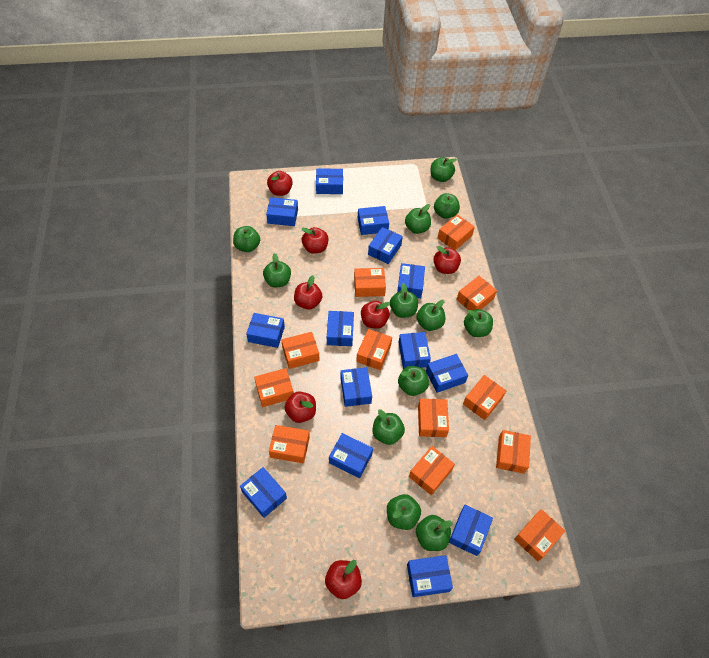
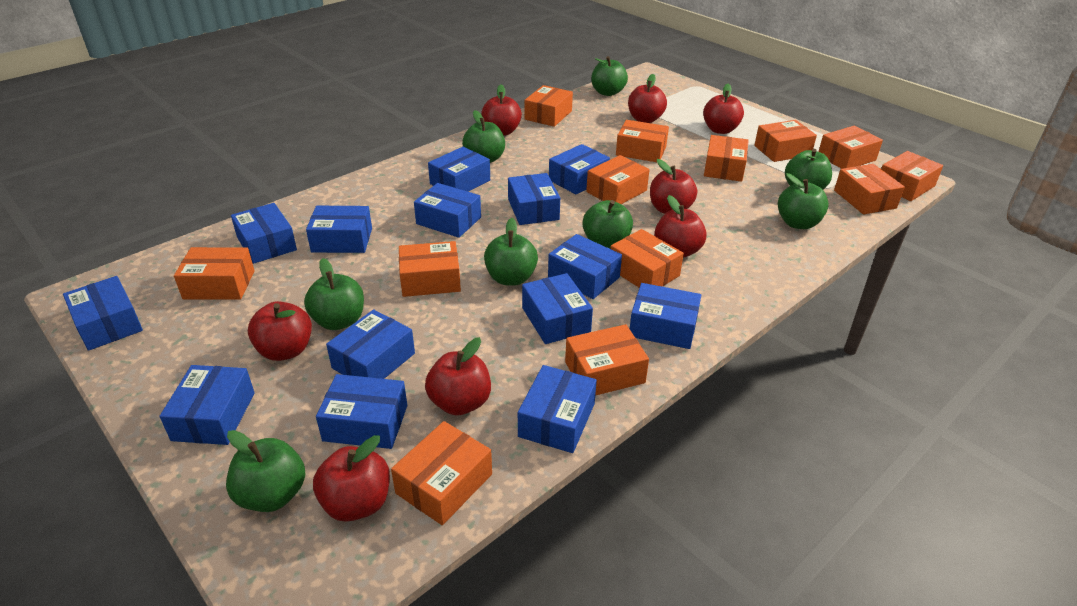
green apple: [233,226,260,252] [263,253,291,287] [372,409,405,445] [387,494,421,530] [390,283,418,318] [398,366,429,396] [405,204,431,234] [416,300,445,331] [416,515,453,551] [430,157,457,182] [434,193,460,219] [464,309,493,337] = 12 -> [226,430,305,512] [304,258,364,330] [462,110,505,163] [484,218,538,286] [582,200,633,249] [591,56,628,96] [778,173,829,229] [785,149,832,190] = 8
orange box: [254,368,294,407] [269,425,310,463] [281,332,320,369] [354,268,386,297] [356,329,392,370] [409,446,455,495] [418,399,449,437] [438,214,475,250] [457,276,497,311] [463,375,506,420] [496,430,531,474] [514,509,565,561] = 12 -> [174,247,255,299] [391,421,492,525] [399,241,461,297] [524,85,573,127] [565,324,649,396] [586,155,650,204] [610,229,684,288] [616,120,669,162] [704,135,749,182] [754,120,817,162] [818,125,883,169] [834,164,905,215] [881,151,943,201] = 13
red apple: [267,171,293,196] [284,392,316,423] [294,275,322,310] [302,227,328,254] [325,560,362,599] [361,301,390,329] [433,246,461,274] = 7 -> [248,301,312,361] [313,435,390,522] [425,337,491,415] [481,84,522,136] [628,74,667,123] [650,159,697,214] [654,195,707,258] [703,84,744,134] = 8

